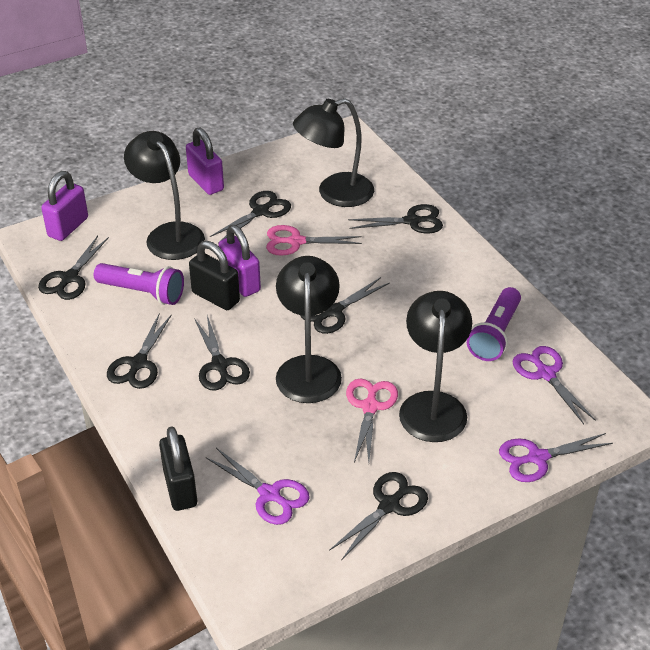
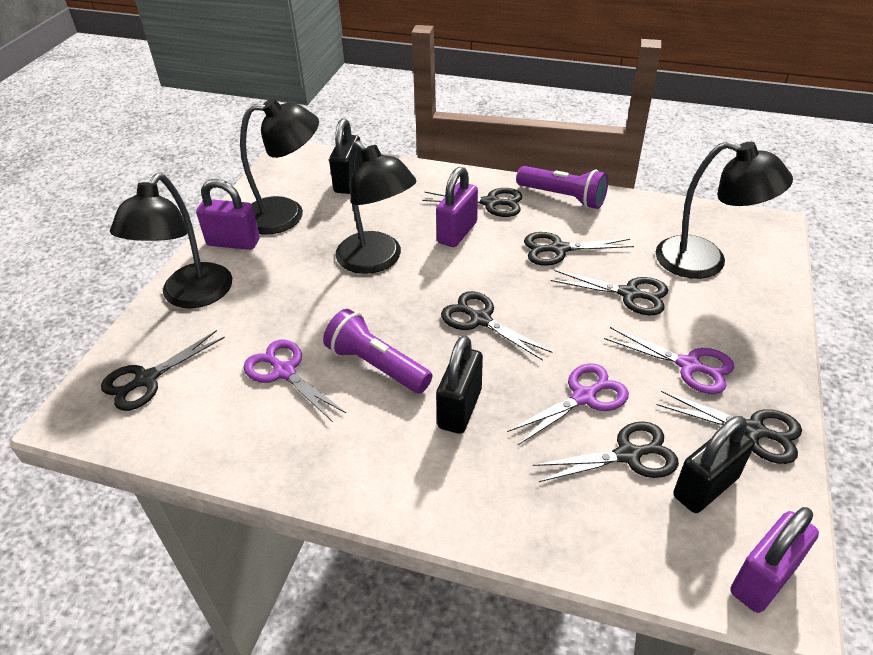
black padlock: [159,427,197,511] [189,241,240,310] = 2 -> [329,118,363,194] [436,335,483,434] [673,416,755,513] = 3
pink scissors: [266,225,362,256] [346,379,398,462] = 2 -> none = 0

